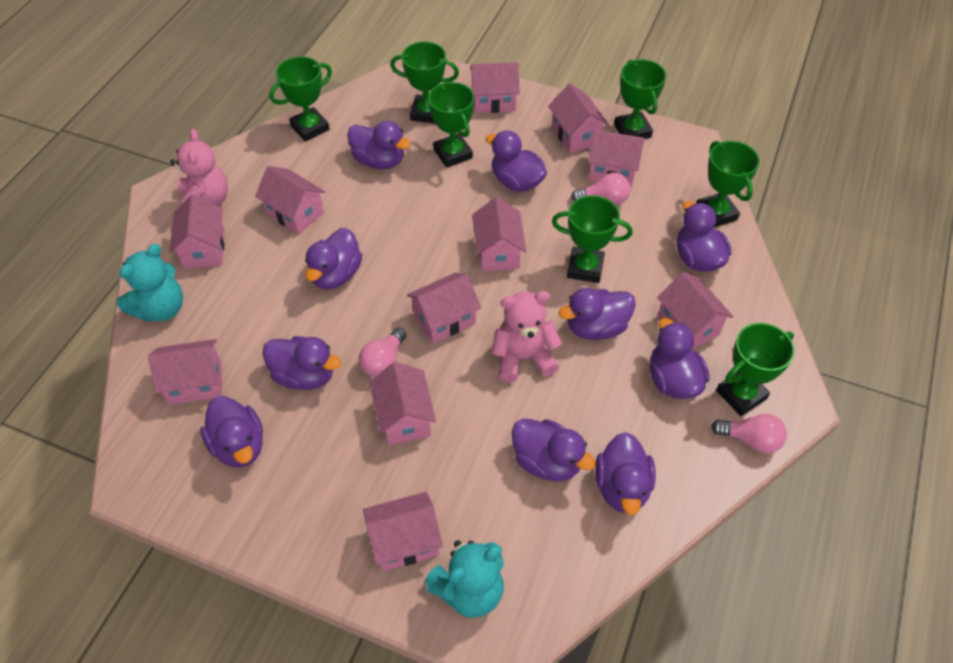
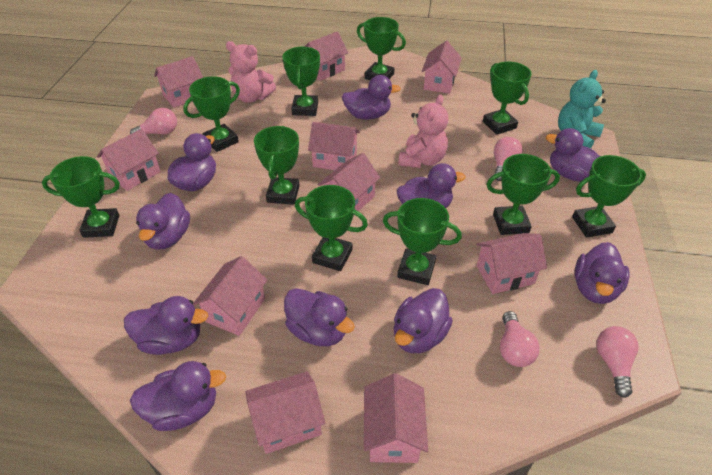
green trophy: [269,56,332,142] [390,42,459,124] [428,82,474,168] [552,195,633,283] [614,59,666,139] [697,141,760,228] [716,323,795,416] = 7 -> [42,156,120,238] [183,76,240,152] [254,126,300,205] [282,47,320,116] [295,185,368,271] [357,17,406,80] [383,198,462,285] [483,61,532,135] [486,154,560,235] [572,155,646,238] = 10
pink house: [148,339,222,405] [169,194,224,269] [255,166,325,235] [363,492,443,571] [369,362,436,445] [407,273,481,344] [470,62,520,113] [472,197,526,271] [548,84,609,153] [588,130,644,187] [657,272,733,349] = 11 -> [97,129,161,191] [154,56,203,108] [193,256,267,336] [245,371,325,454] [304,31,348,81] [308,122,360,170] [318,153,381,211] [364,373,428,463] [422,41,462,94] [476,233,547,294] = 10
pink light bulb: [359,328,407,377] [571,172,631,205] [711,414,787,453] = 3 -> [130,108,177,134] [494,137,523,181] [500,311,540,367] [596,326,639,398] = 4
turquoise teddy bear: [116,244,183,322] [425,540,504,618] = 2 -> [558,70,606,148] = 1

